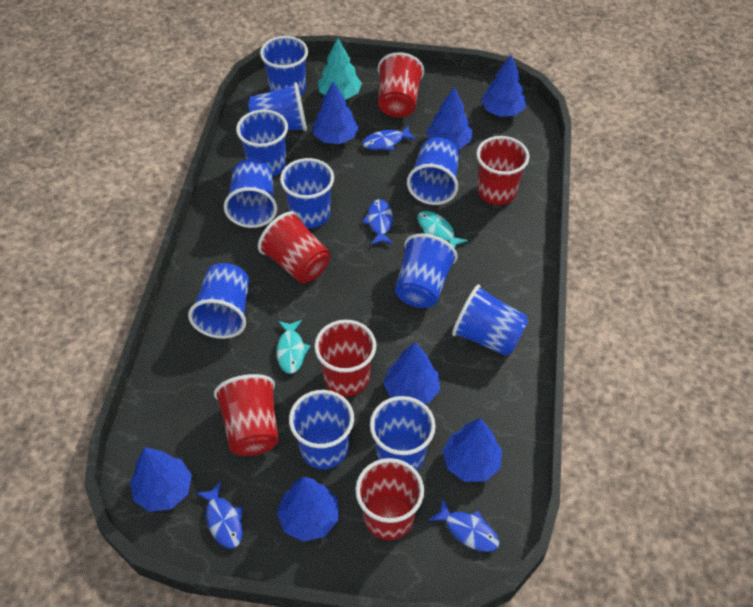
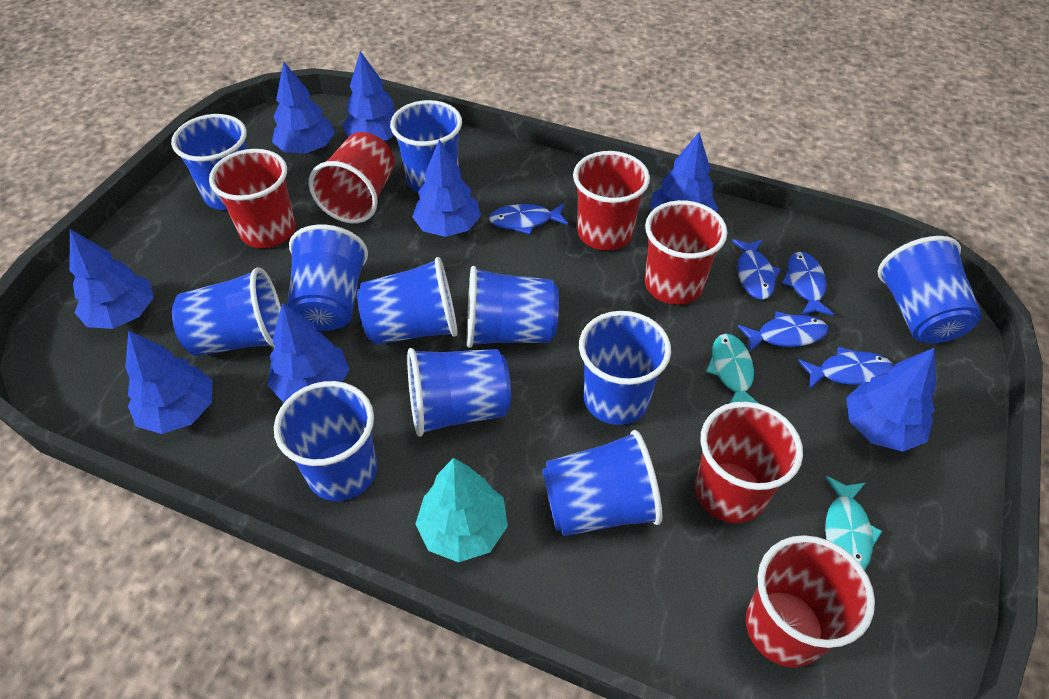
blue fish: [196,482,243,549] [362,125,417,151] [363,199,393,245] [429,499,499,552] = 4 -> [489,203,568,234] [732,239,780,300] [738,311,829,353] [782,252,835,316] [798,347,893,389] = 5
blue tree: [130,447,192,512] [277,477,339,542] [313,81,359,144] [383,342,440,404] [426,87,472,149] [442,418,502,482] [481,55,526,117] = 7 -> [70,229,154,329] [125,330,212,434] [267,303,349,402] [272,61,335,154] [342,51,396,141] [412,140,481,237] [650,132,718,212] [847,348,937,452] = 8

